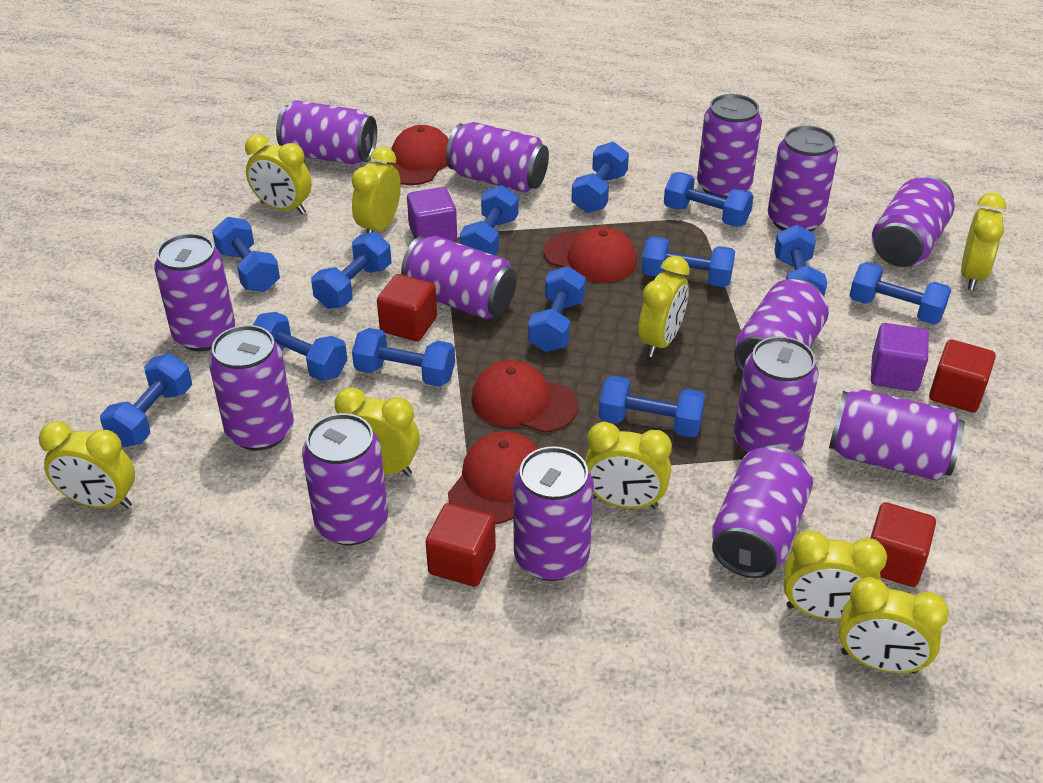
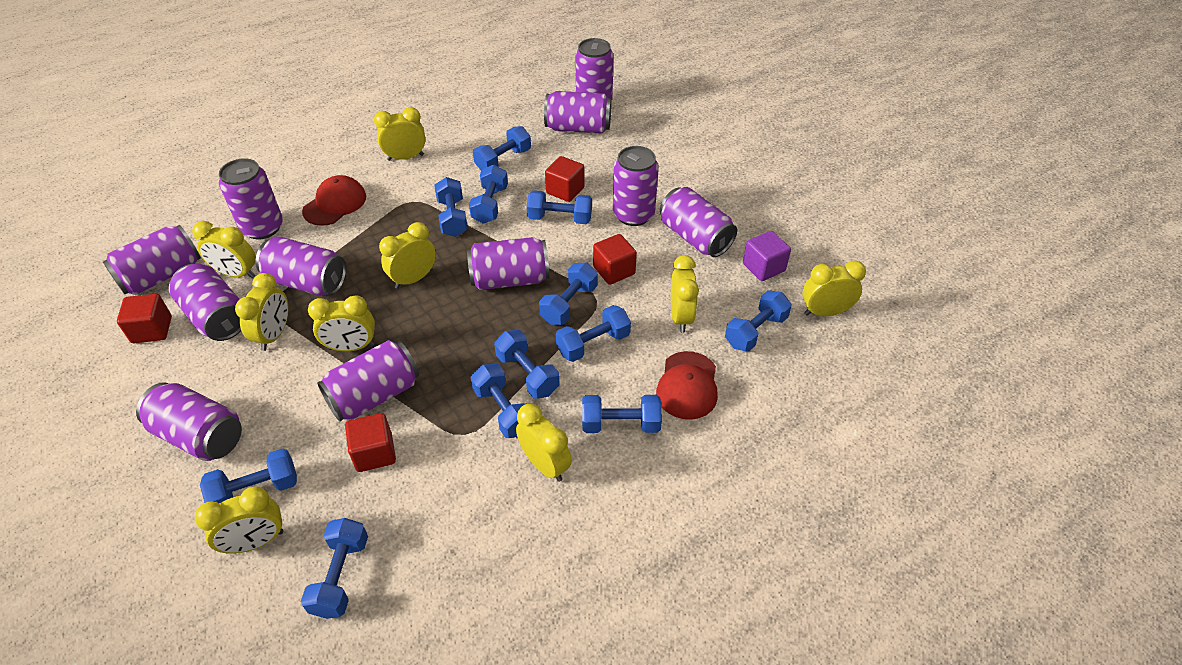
blue dumbbell: [100,354,192,447] [212,217,280,292] [253,312,348,381] [311,232,391,309] [352,328,455,387] [460,185,519,256] [528,266,586,352] [571,142,629,213] [599,376,705,438] [642,236,735,287] [664,172,754,227] [774,225,827,296] [849,262,951,325] = 13 -> [200,448,297,503] [301,518,368,619] [434,177,468,237] [469,165,508,224] [471,364,525,438] [473,126,531,170] [494,330,559,399] [527,190,592,224] [539,262,598,325] [556,305,631,362] [582,395,662,433] [725,290,792,352] = 12
purple can: [154,233,235,351] [209,325,294,451] [276,100,377,165] [302,413,388,545] [401,236,517,319] [446,122,549,193] [513,446,594,581] [697,94,762,199] [712,445,813,578] [734,279,829,373] [734,336,819,454] [768,126,838,232] [829,389,965,480] [872,175,954,267] = 14 -> [103,225,201,295] [136,383,242,461] [169,263,241,341] [219,158,283,239] [256,236,346,296] [317,340,419,422] [467,237,549,290] [544,91,611,134] [575,38,614,101] [613,146,659,226] [660,187,737,257] = 11
purple cube: [407,187,457,241] [871,323,929,391] = 2 -> [743,231,791,281] = 1
red cap: [386,125,449,185] [448,431,538,524] [471,360,578,433] [544,227,637,283] = 4 -> [302,175,366,226] [656,351,718,420] = 2

